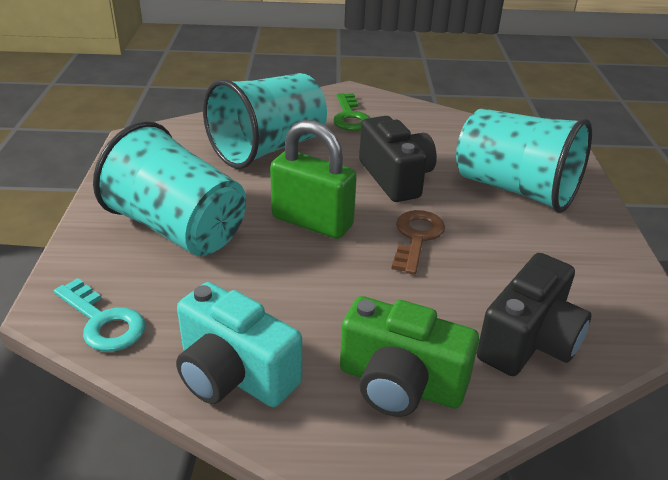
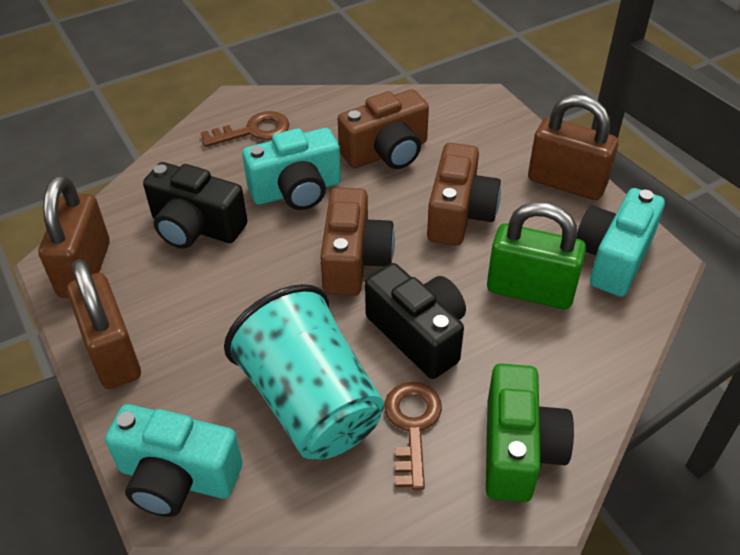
brown camera: none = 0 -> [320,187,395,296] [338,89,429,169] [427,143,501,246] = 3
brown key: [392,210,445,275] = 1 -> [201,111,289,147] [384,382,442,490] = 2
brown padlock: none = 0 -> [38,175,110,298] [67,259,141,389] [528,94,618,200] = 3
green key: [333,93,370,131] = 1 -> none = 0
turquoise camera: [176,282,302,407] = 1 -> [105,404,243,517] [242,128,341,210] [576,188,665,297] = 3
turquoise cup: [93,121,246,256] [203,73,327,169] [456,108,592,213] = 3 -> [224,284,384,460] = 1
turquoise key: [54,278,145,352] = 1 -> none = 0

